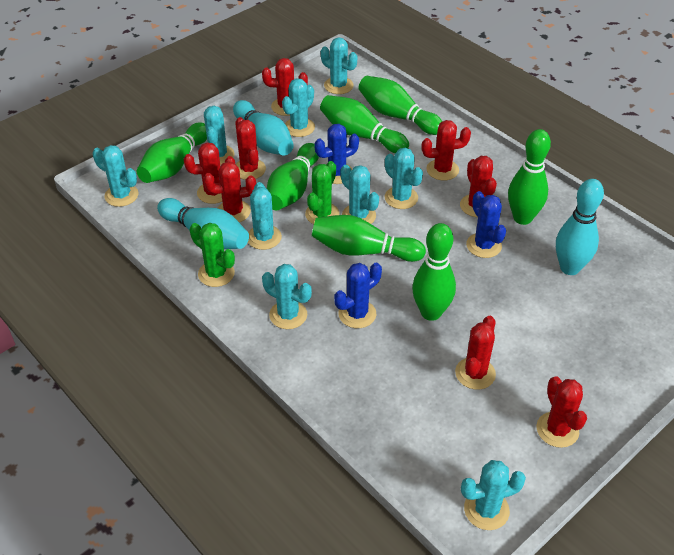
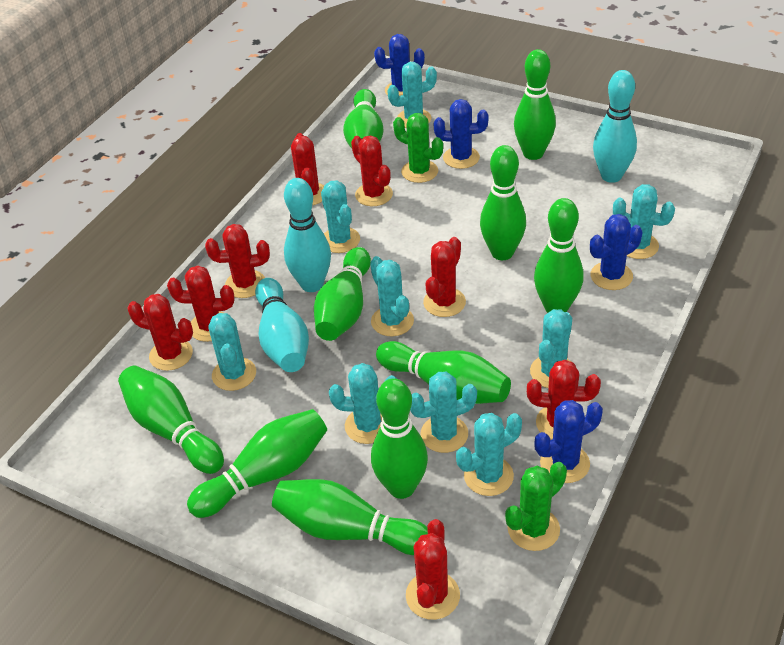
blue cactus: [314,124,359,184] [334,263,382,328] [466,191,506,258] = 3 -> [374,34,425,96] [434,99,489,169] [534,400,603,483] [590,214,642,290] = 4
green bowling pin: [137,122,207,183] [267,143,319,210] [312,215,426,262] [320,95,409,153] [358,76,442,135] [412,223,456,321] [508,129,551,225] = 7 -> [118,365,224,474] [187,409,327,518] [272,479,428,555] [314,247,371,341] [343,89,384,148] [371,378,428,499] [376,341,511,404] [480,145,526,260] [514,49,556,160] [534,198,583,313] = 10

